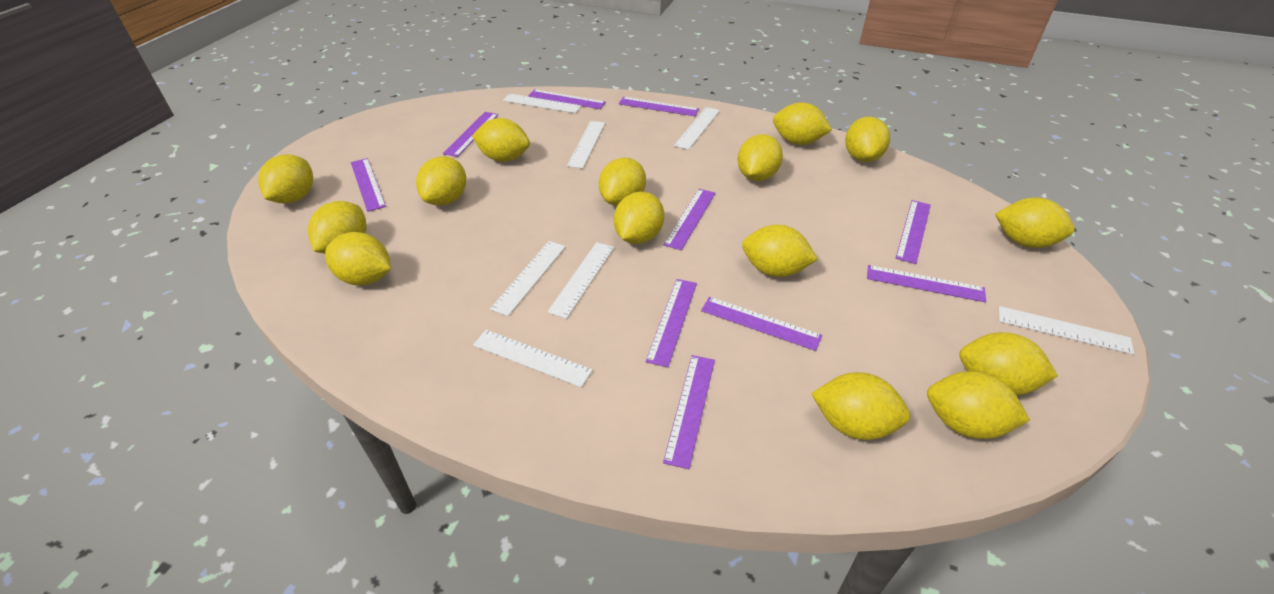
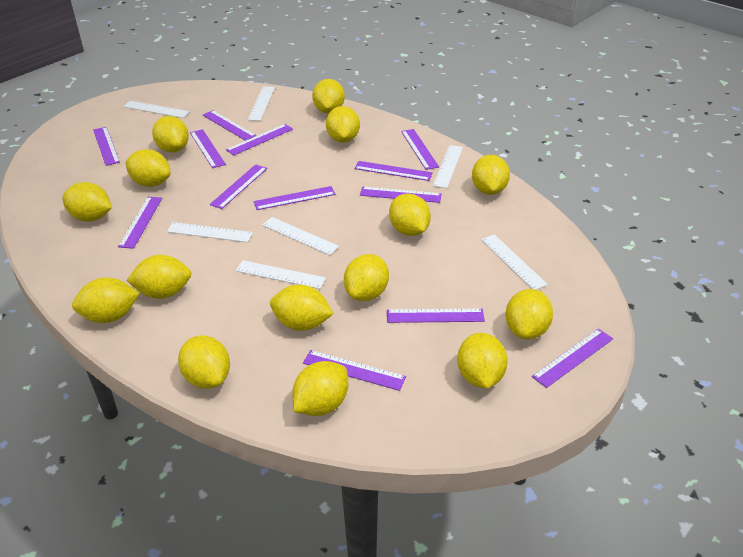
purple ruler: [351,158,386,212] [443,112,498,157] [528,89,606,109] [619,97,699,116] [646,279,697,367] [663,189,716,250] [663,355,715,469] [701,297,822,351] [867,265,986,302] [896,200,931,264] = 10 -> [93,127,120,166] [118,197,162,249] [190,129,226,168] [203,110,256,141] [210,164,267,209] [226,124,293,156] [253,186,336,210] [303,350,406,391] [354,161,433,181] [360,187,442,203] [387,309,485,323] [401,129,439,170] [532,329,613,388] = 13

